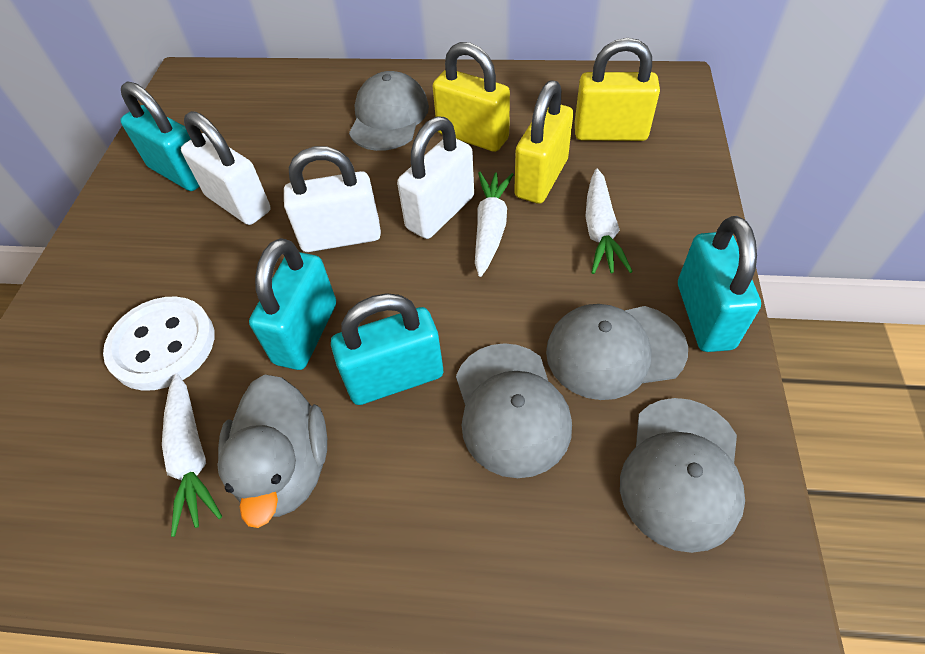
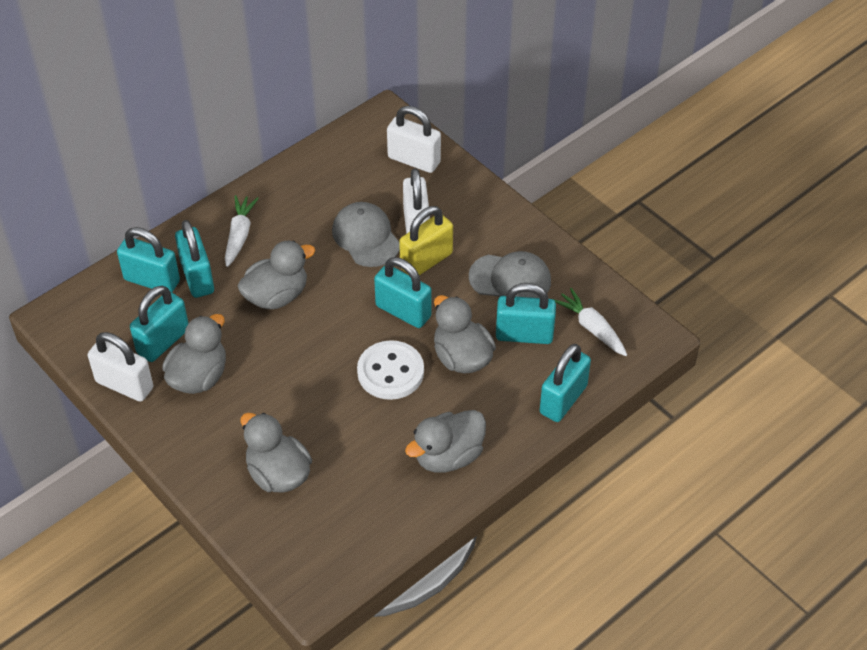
grey cap: [349,71,429,151] [456,343,572,478] [546,304,688,400] [620,398,745,553] = 4 -> [332,202,400,267] [469,251,551,298] = 2
grey duck: [217,374,327,528] = 1 -> [162,314,226,394] [237,240,315,309] [241,413,312,493] [405,410,486,473] [434,295,496,374] = 5
turquoise padlock: [120,82,200,191] [249,238,336,370] [331,293,443,405] [678,216,761,352] = 4 -> [117,227,180,292] [130,286,189,362] [175,220,214,298] [374,257,432,328] [496,283,556,344] [540,344,591,422] = 6
white carrot: [162,374,222,537] [475,172,514,277] [585,169,633,274] = 3 -> [225,195,259,267] [553,288,627,356] = 2
yellow padlock: [433,42,510,152] [514,80,573,204] [575,38,660,141] = 3 -> [399,206,453,275] = 1

